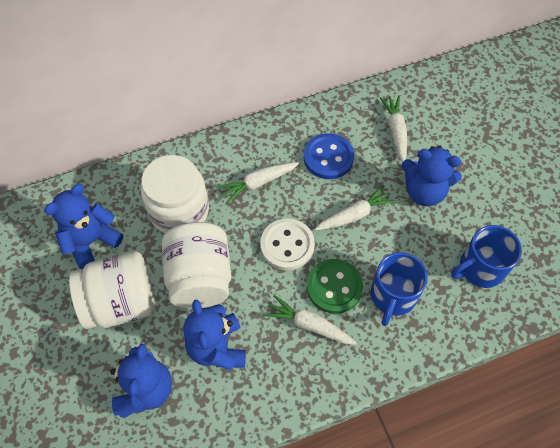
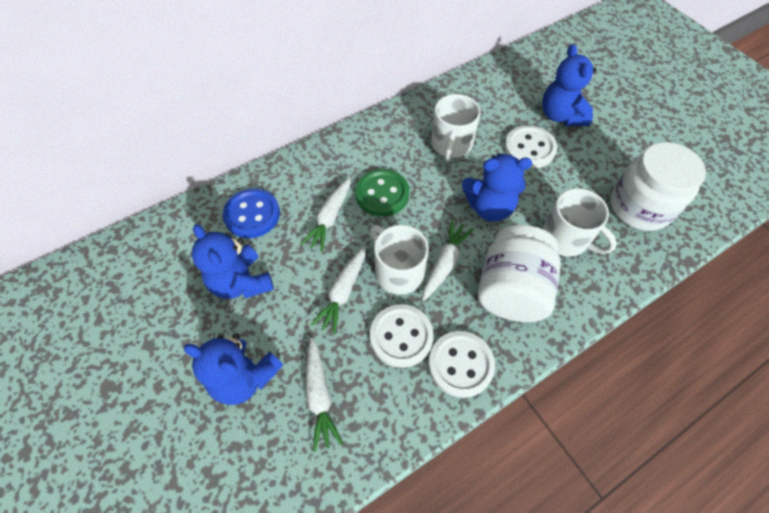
blue mug: [371,252,428,326] [451,225,522,288] = 2 -> none = 0
white button: [260,218,315,270] = 1 -> [370,304,434,368] [429,331,495,398] [504,125,557,169] = 3
white jar: [69,251,156,329] [141,155,209,233] [162,222,231,308] = 3 -> [478,225,561,322] [610,142,706,231] = 2
white mug: none = 0 -> [370,225,429,295] [431,94,480,161] [542,188,617,256] = 3

